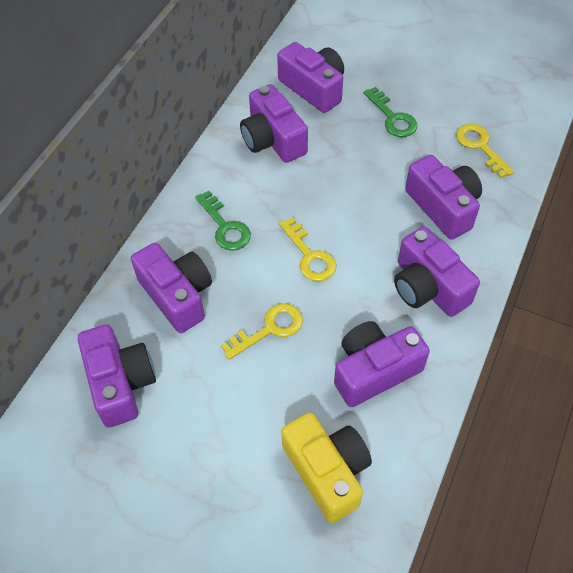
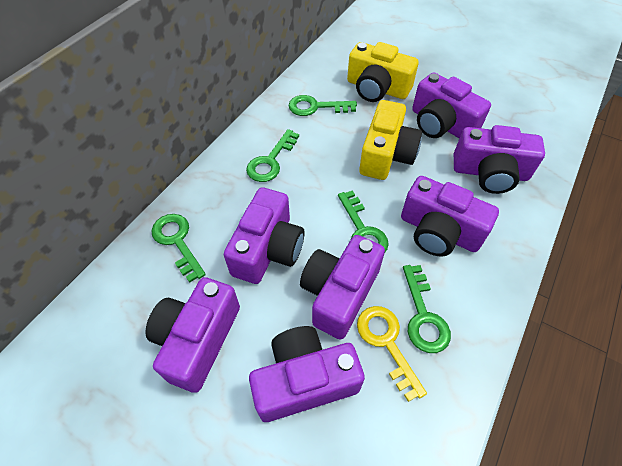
green key: [195,191,251,251] [364,87,417,137] = 2 -> [152,214,206,283] [246,129,299,182] [289,95,357,116] [338,190,389,252] [403,265,451,353] = 5
yellow camera: [282,413,372,523] = 1 -> [347,42,419,102] [359,100,422,180] = 2
yellow key: [221,303,303,360] [279,217,337,282] [456,124,514,178] = 3 -> [357,306,427,402] = 1

